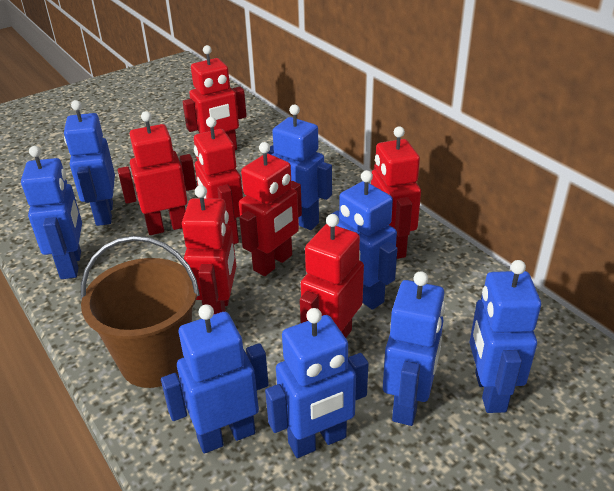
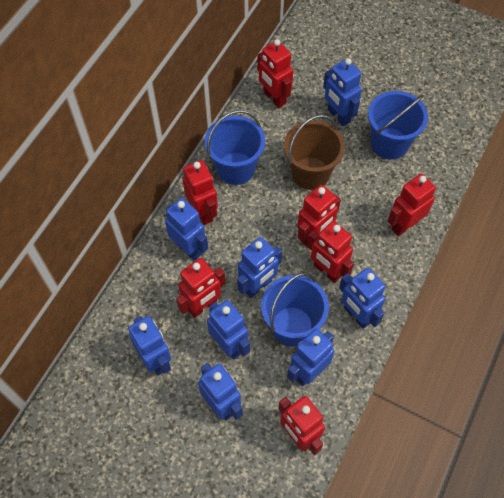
blue bucket: none = 0 -> [205,110,265,185] [261,273,329,346] [368,91,428,160] = 3

